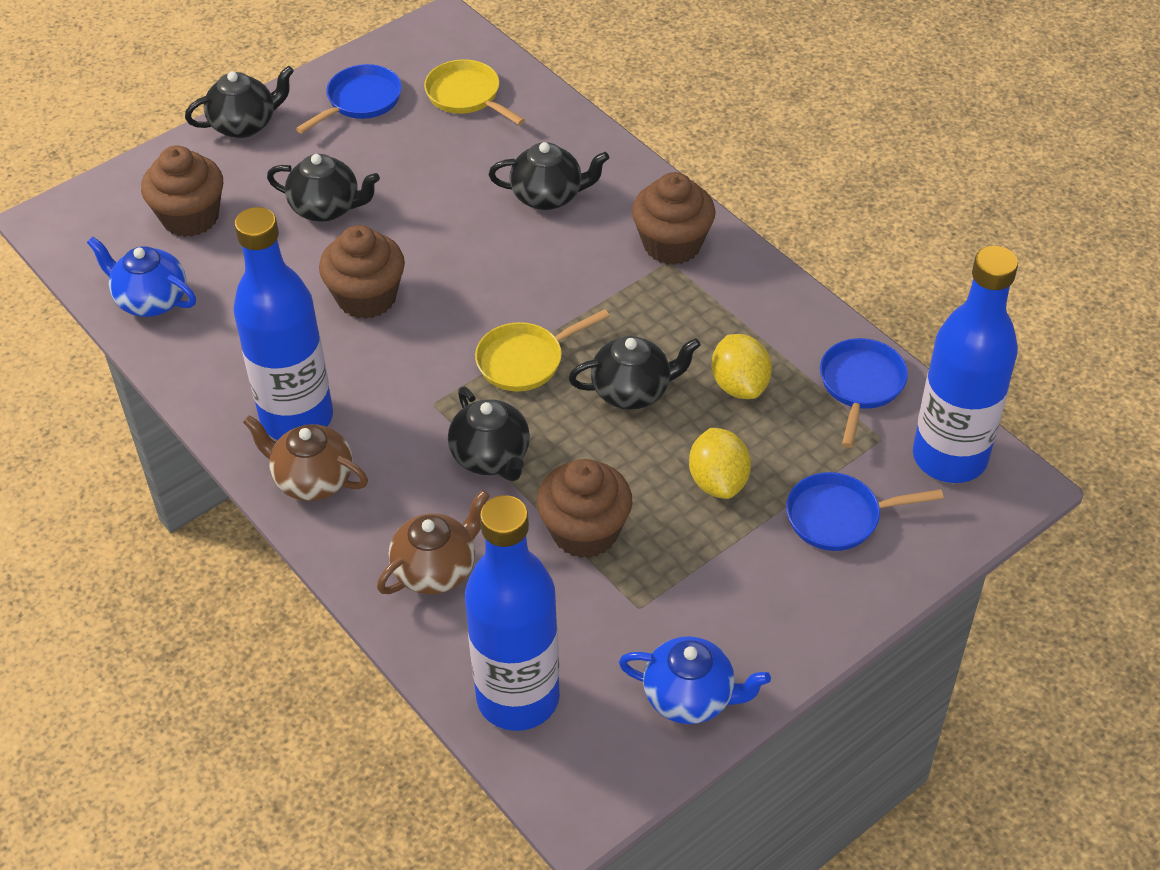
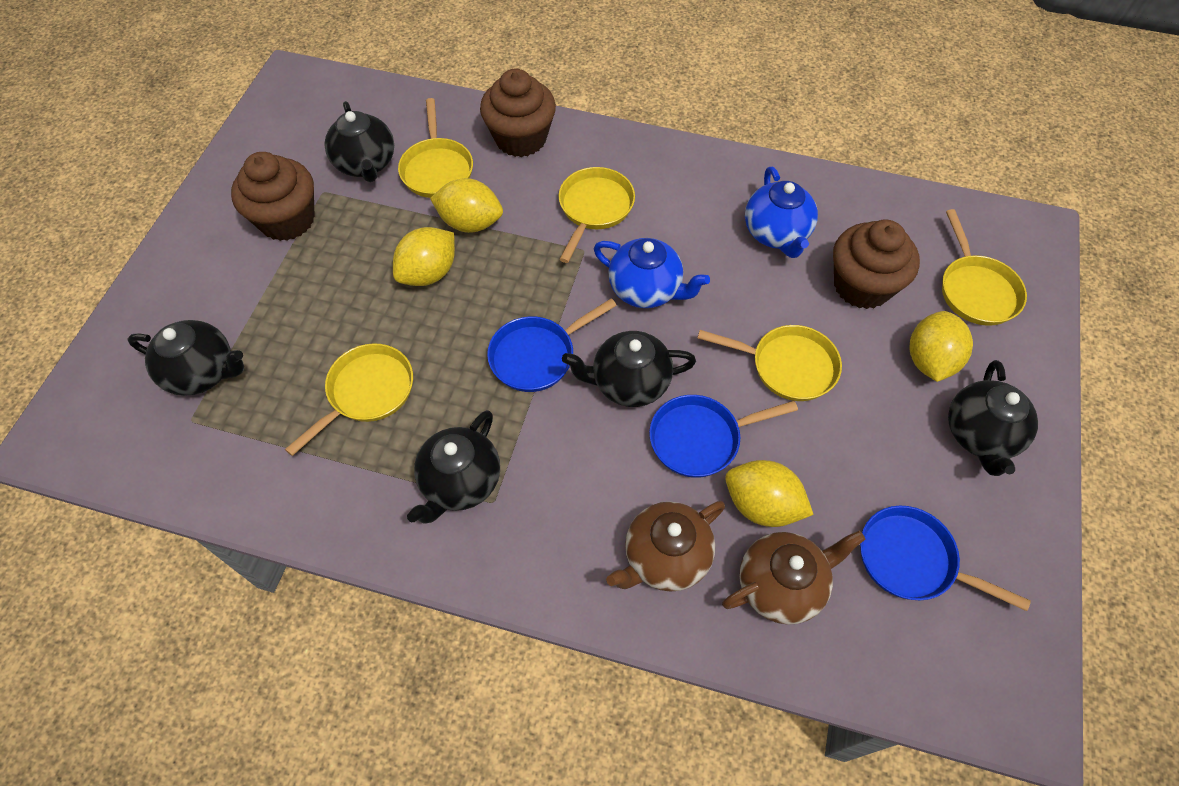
blue bottle: [233,207,333,440] [465,495,560,731] [913,246,1018,483] = 3 -> none = 0
brown cupcake: [141,145,223,237] [319,225,405,319] [537,459,633,558] [632,172,716,265] = 4 -> [231,152,315,241] [480,69,556,157] [833,219,920,309] = 3
yellow lemon: [689,428,751,499] [712,334,772,399] = 2 -> [393,227,455,286] [430,178,503,233] [725,460,814,527] [910,311,973,382] = 4
yellow pan: [424,59,525,125] [475,309,610,391] = 2 -> [285,343,413,456] [398,98,473,198] [558,167,635,263] [698,325,842,401] [942,209,1027,326] = 5

